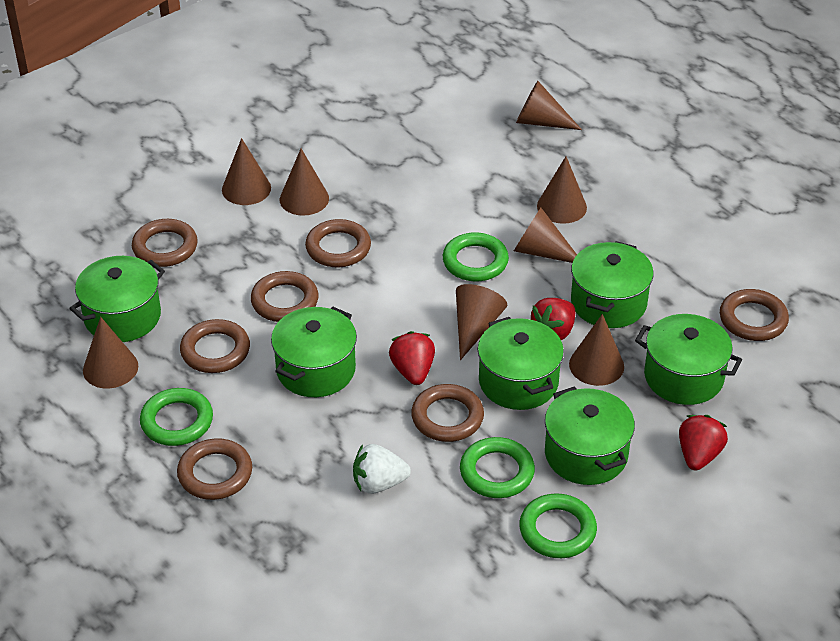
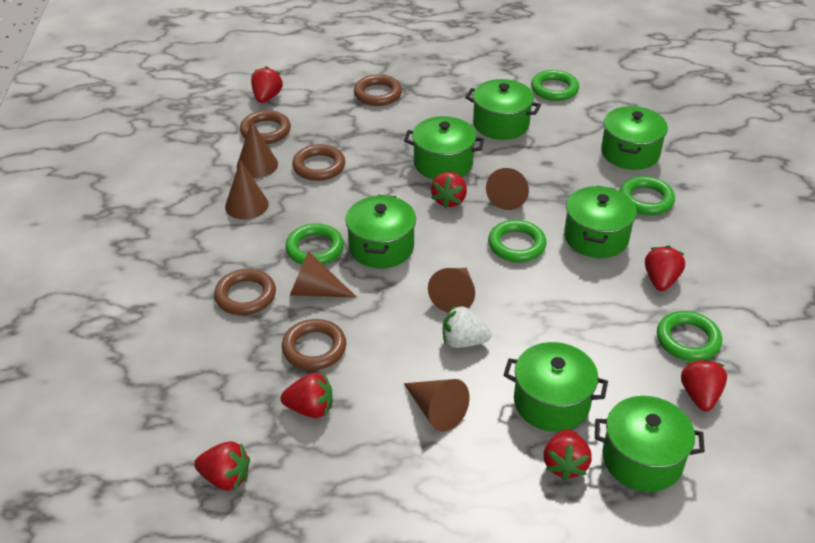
brown cone: [83,317,138,388] [222,138,271,205] [280,149,329,216] [456,284,507,360] [514,208,577,263] [516,81,582,130] [537,156,587,224] [569,314,624,386] = 8 -> [225,160,269,219] [237,120,278,178] [290,251,357,298] [404,379,470,432] [428,268,475,313] [486,168,529,210] = 6
brown ring: [132,219,198,267] [177,438,252,500] [180,319,250,373] [251,271,318,322] [305,219,371,267] [411,384,484,442] [720,289,789,341] = 7 -> [214,269,276,315] [240,110,291,144] [282,319,346,370] [292,144,345,181] [354,75,402,106] = 5
green pot: [69,256,165,342] [271,307,357,397] [478,317,564,410] [545,386,635,485] [571,241,654,328] [635,314,742,405] = 6 -> [345,195,416,268] [404,116,484,180] [465,79,541,140] [504,342,608,432] [564,186,637,258] [595,396,705,492] [601,106,668,170] = 7
green ring: [140,388,213,446] [443,232,509,281] [460,437,535,498] [519,493,597,558] = 4 -> [285,223,344,265] [488,220,546,262] [531,70,579,101] [619,176,675,215] [657,311,722,361] = 5
red strawberry: [389,331,435,385] [531,298,575,340] [679,415,728,471] = 3 -> [194,441,250,491] [251,66,283,103] [280,373,333,418] [431,172,467,209] [543,429,592,481] [645,245,685,291] [681,359,727,411] = 7

